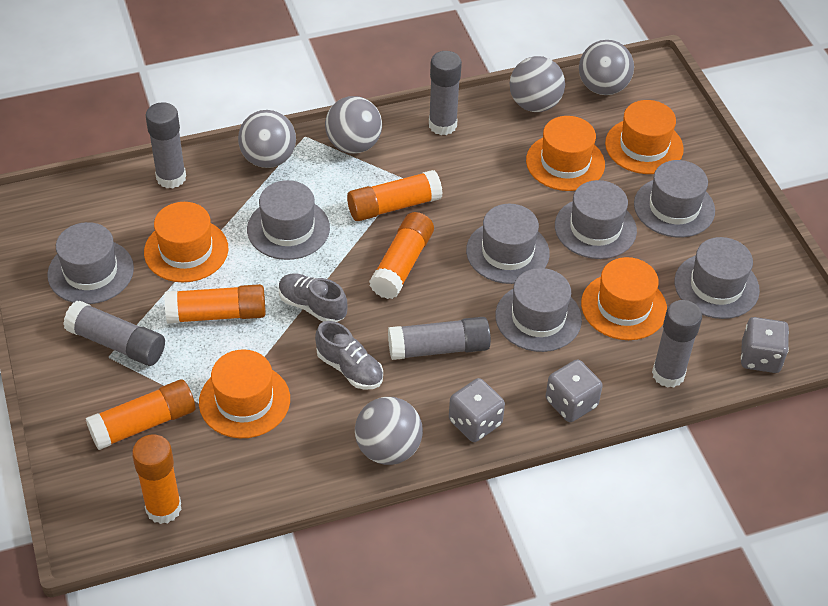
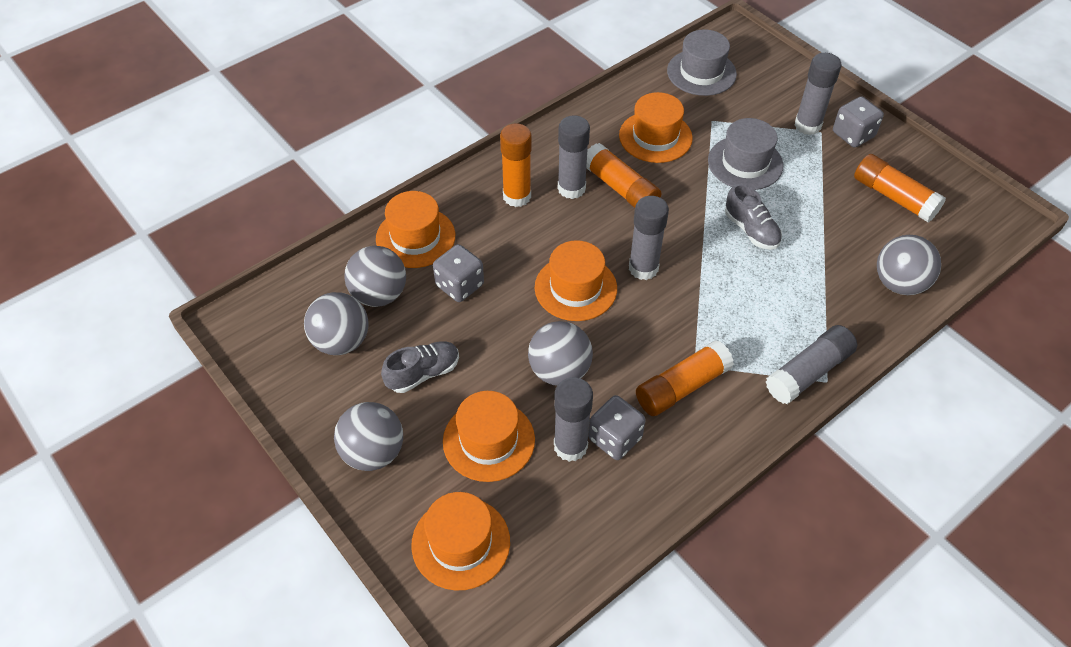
grey hat: [47,222,134,304] [247,180,330,260] [466,204,550,284] [495,268,582,352] [555,180,637,259] [634,160,715,238] [674,237,760,319] = 7 -> [667,29,737,96] [708,118,783,190] = 2
orange glue stick: [86,379,195,450] [132,434,181,524] [165,284,266,324] [347,170,443,221] [369,212,434,299] = 5 -> [500,124,532,207] [586,143,661,208] [636,340,734,416] [854,154,946,222] = 4

